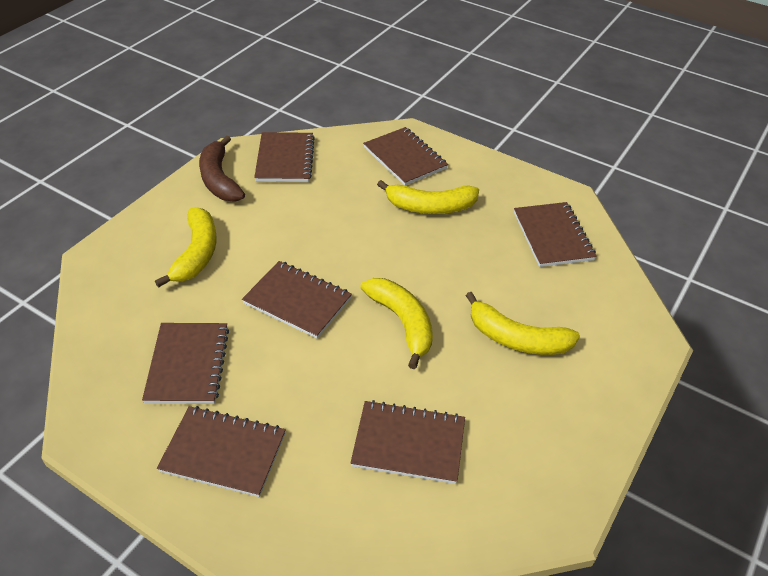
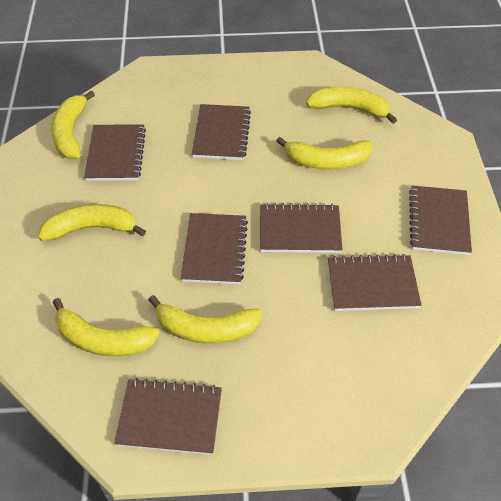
brown banana: [199,135,245,202] = 1 -> none = 0
yellow banana: [155,207,217,288] [360,278,433,369] [377,180,479,214] [466,292,580,355] = 4 -> [38,204,146,241] [51,90,95,159] [53,298,160,356] [148,295,262,344] [276,137,373,170] [306,87,397,124] = 6

